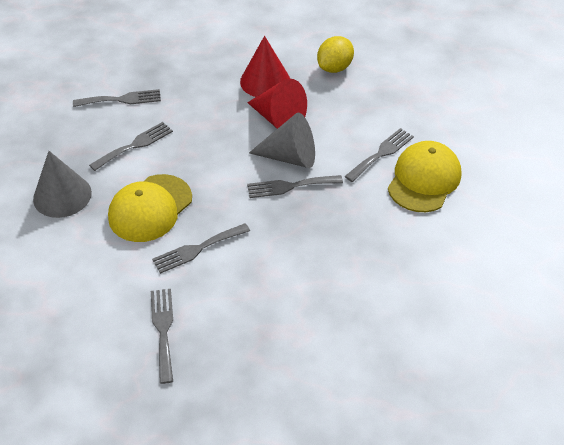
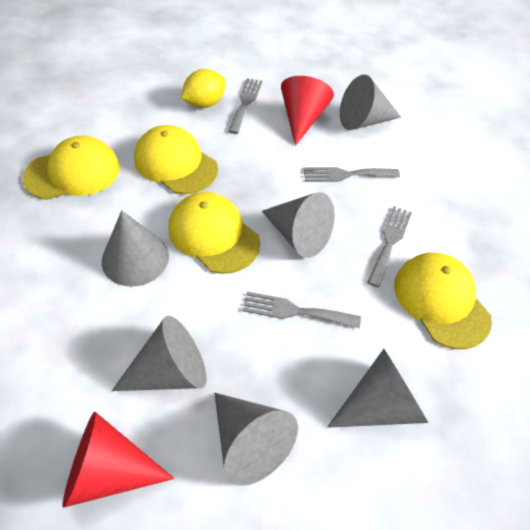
grey cone: [33,151,92,218] [249,113,315,168] = 2 -> [102,210,169,287] [112,316,207,391] [214,393,298,486] [262,192,335,258] [327,349,428,428] [340,75,401,130] = 6
grey fork: [73,89,161,107] [89,122,173,171] [151,289,173,384] [152,223,250,274] [247,175,343,198] [345,128,414,182] = 6 -> [228,78,262,134] [242,292,361,328] [303,167,400,182] [367,206,412,288] = 4
yellow cap: [108,174,192,242] [388,141,461,212] = 2 -> [23,136,120,200] [134,125,218,194] [169,192,260,274] [394,253,492,349] = 4

